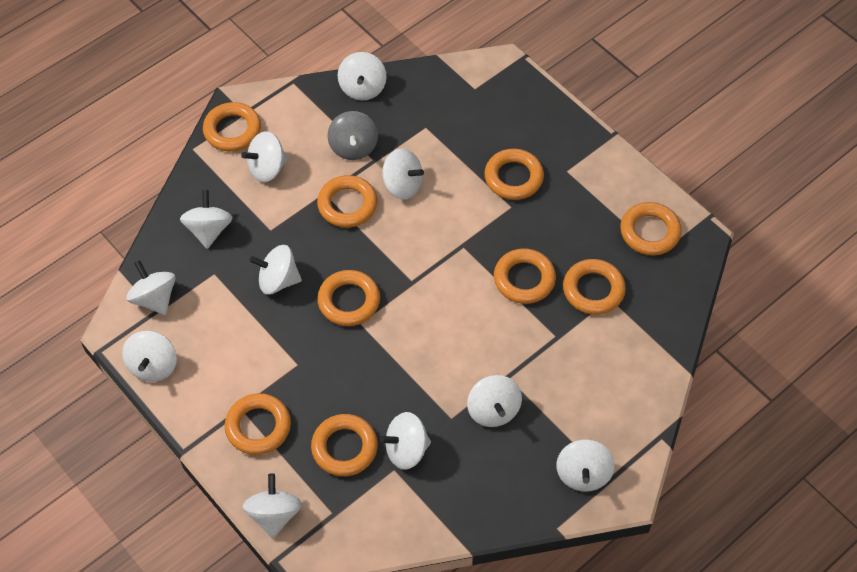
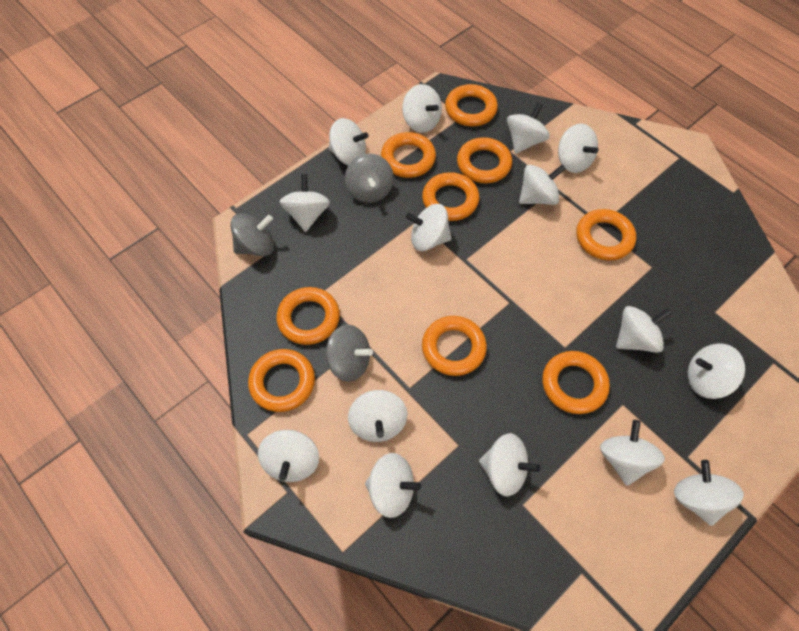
grey spinning top: [328,111,378,160] = 1 -> [230,214,274,256] [326,325,373,382] [345,154,394,203] = 3
white spinning top: [122,331,177,382] [126,260,176,315] [180,190,233,249] [241,132,288,182] [243,473,302,539] [249,245,302,295] [337,52,387,100] [380,412,431,470] [382,148,424,200] [467,375,522,427] [556,439,615,491] = 11 -> [258,430,319,482] [280,174,330,232] [329,118,369,165] [348,390,407,442] [365,453,421,518] [402,84,442,133] [406,204,452,251] [479,433,540,496] [507,102,550,154] [519,165,566,205] [558,124,598,173] [600,420,665,486] [616,306,672,353] [674,460,744,526] [688,343,745,399] = 15

